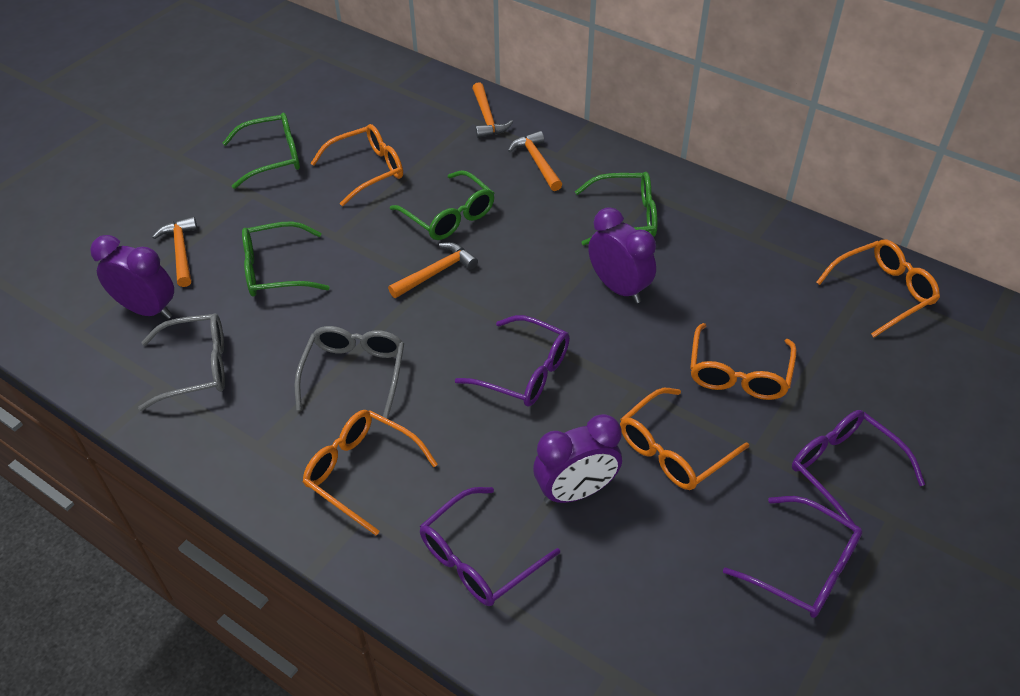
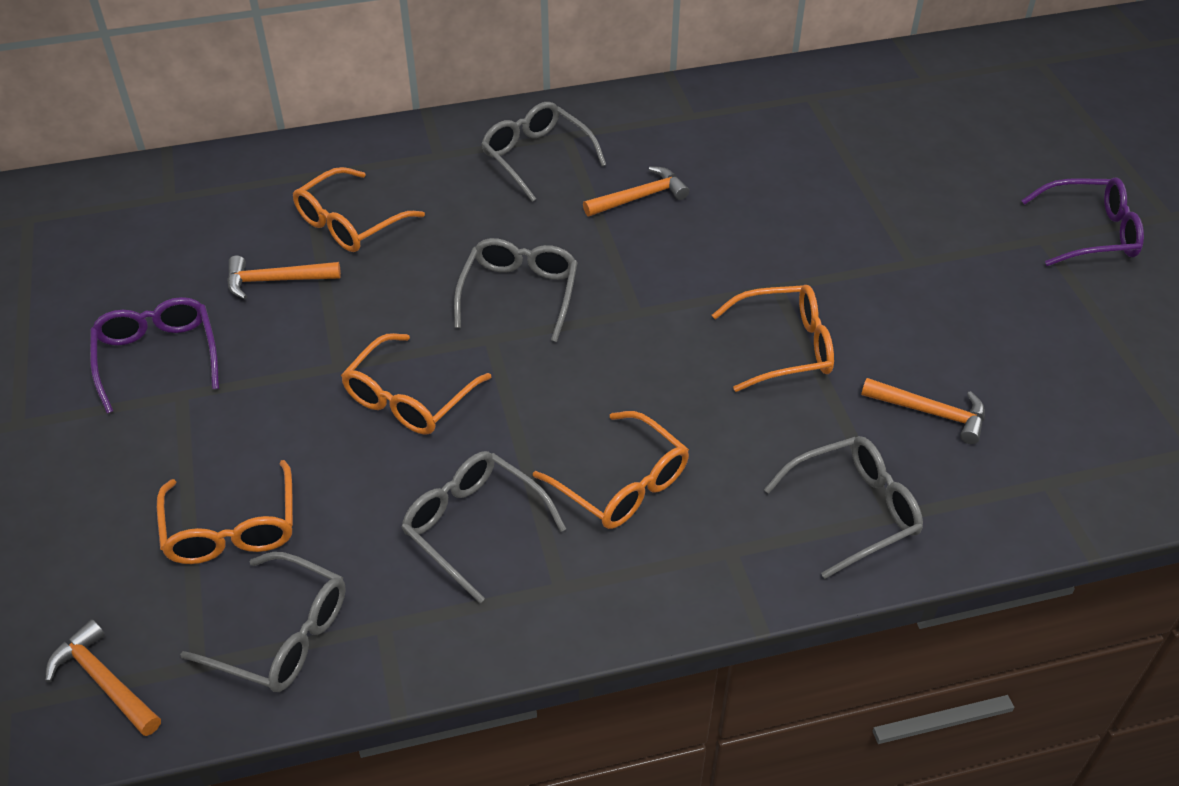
green glasses: [223,113,300,189] [242,221,330,297] [390,170,494,240] [575,172,658,245] = 4 -> none = 0
grey glasses: [138,313,225,411] [295,326,404,419] = 2 -> [180,552,346,692] [401,451,566,603] [454,238,578,342] [481,102,606,202] [764,436,923,579] = 5
purple clock: [90,235,174,319] [533,414,622,504] [588,207,656,303] = 3 -> none = 0
purple glasses: [420,487,560,606] [455,315,570,407] [723,496,863,618] [792,410,925,532] = 4 -> [90,297,219,414] [1021,177,1144,266] = 2

